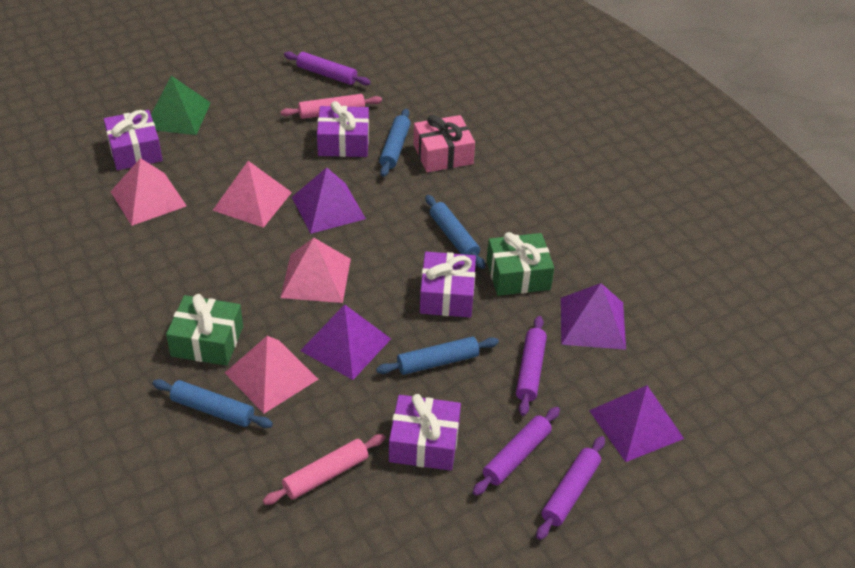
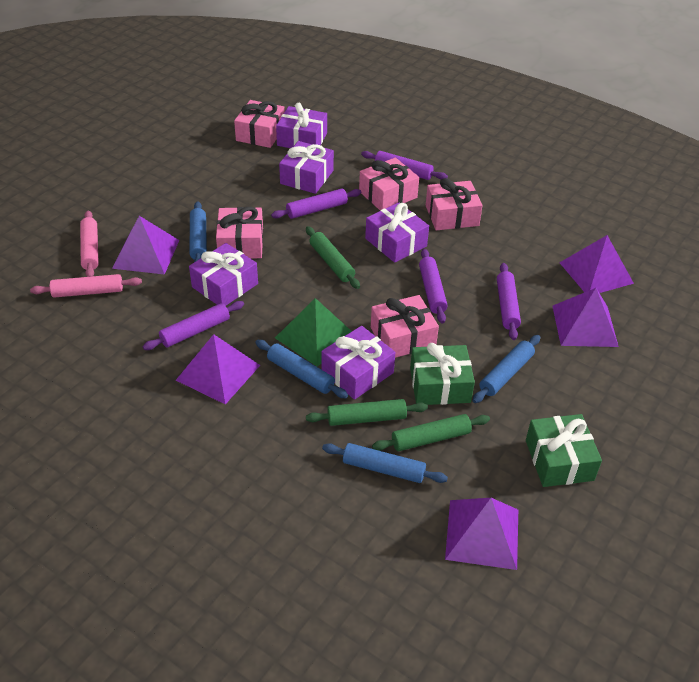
green rolling pin: none = 0 -> [306,226,360,289] [306,399,428,426] [372,414,490,451] = 3
pink gift: [413,115,475,172] = 1 -> [216,207,263,258] [234,100,285,148] [359,158,419,210] [371,295,439,358] [426,178,483,230] = 5
pink pyramid: [110,158,187,226] [213,161,292,228] [225,336,318,414] [280,238,351,303] = 4 -> none = 0
purple gift: [104,110,163,170] [317,101,369,157] [389,394,461,471] [420,252,476,318] = 4 -> [189,243,258,306] [276,103,327,148] [279,141,334,194] [321,326,395,400] [365,202,429,263] = 5
purple pyramid: [292,167,366,234] [300,304,391,380] [561,283,626,350] [589,385,684,462] = 4 -> [112,216,179,275] [176,334,260,404] [445,498,518,570] [552,288,619,347] [559,235,634,293] = 5
purple rolling pin: [284,52,371,85] [473,407,560,496] [516,316,547,416] [536,436,605,540] = 4 -> [143,301,244,350] [271,189,361,219] [361,151,448,180] [419,249,448,324] [497,263,521,340] = 5

